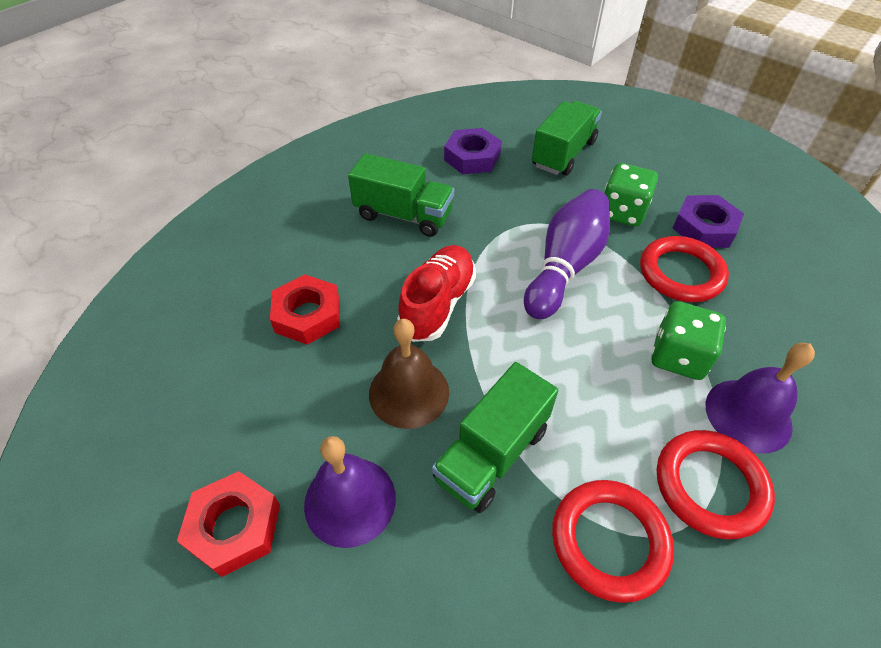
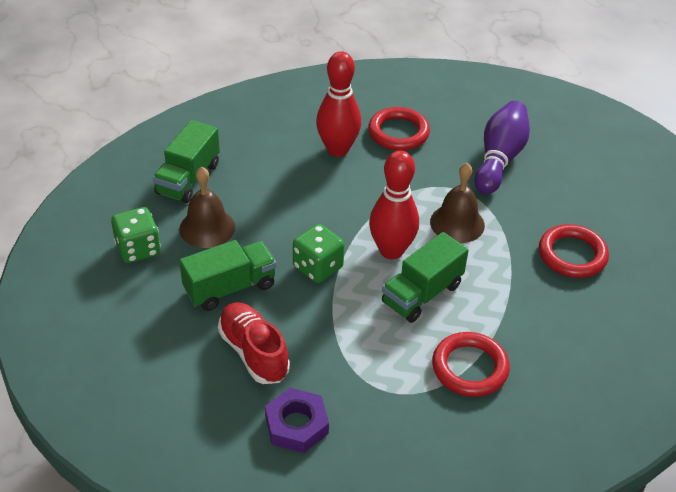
brown bell: [369,319,449,429] = 1 -> [179,167,235,248] [430,163,485,243] = 2
purple bell: [304,436,396,548] [706,343,815,453] = 2 -> none = 0
purple nut: [444,128,502,174] [673,195,744,248] = 2 -> [265,388,329,453] = 1
red bowling pin: none = 0 -> [316,51,361,157] [369,150,419,259] = 2
red nut: [177,471,280,577] [270,275,340,345] = 2 -> none = 0

